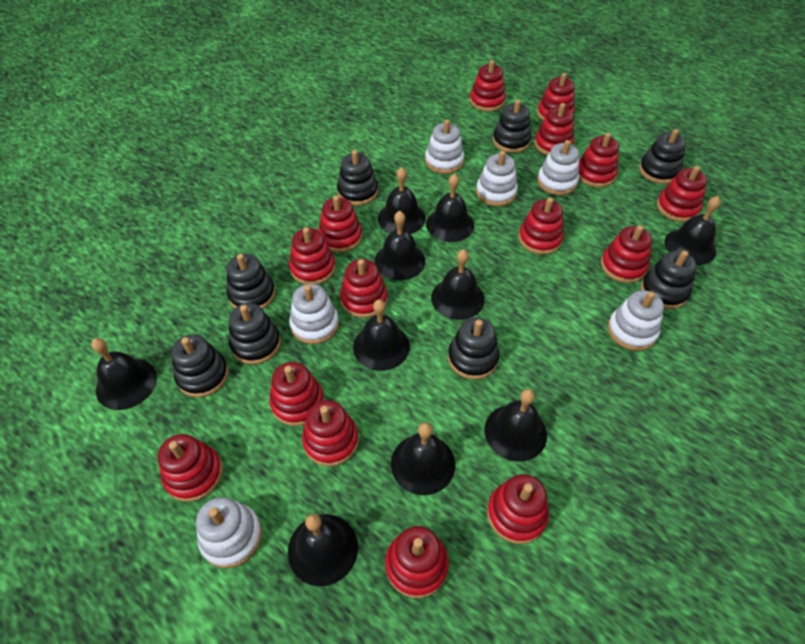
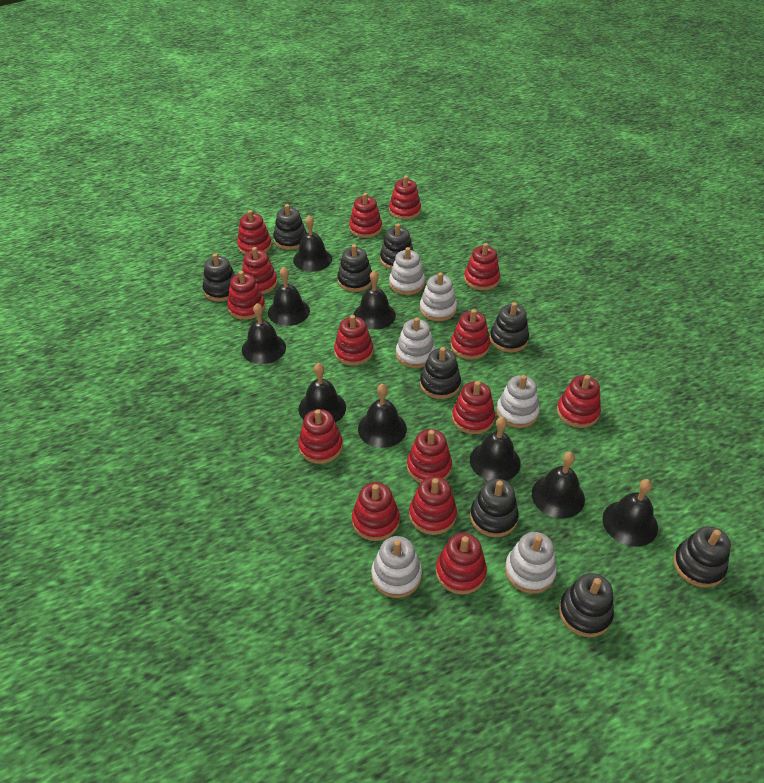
black bell: [91,338,157,410] [288,514,358,586] [353,299,410,371] [375,211,425,280] [378,167,426,234] [391,422,455,495] [426,174,474,242] [431,249,485,320] [484,389,547,462] [665,196,721,265] = 10 -> [242,303,286,364] [268,267,310,326] [293,215,332,272] [299,363,346,422] [354,270,396,330] [358,384,407,448] [470,417,521,481] [532,452,585,518] [603,479,658,547] = 9
black stacking toy: [171,334,229,398] [226,254,275,309] [229,303,281,364] [337,150,378,206] [448,317,500,380] [493,99,532,153] [639,129,686,184] [641,251,697,309] = 8 -> [202,253,235,302] [273,204,307,250] [337,244,372,292] [380,223,414,269] [420,347,461,399] [470,479,519,537] [490,302,529,352] [559,573,614,637] [673,526,731,588] = 9

